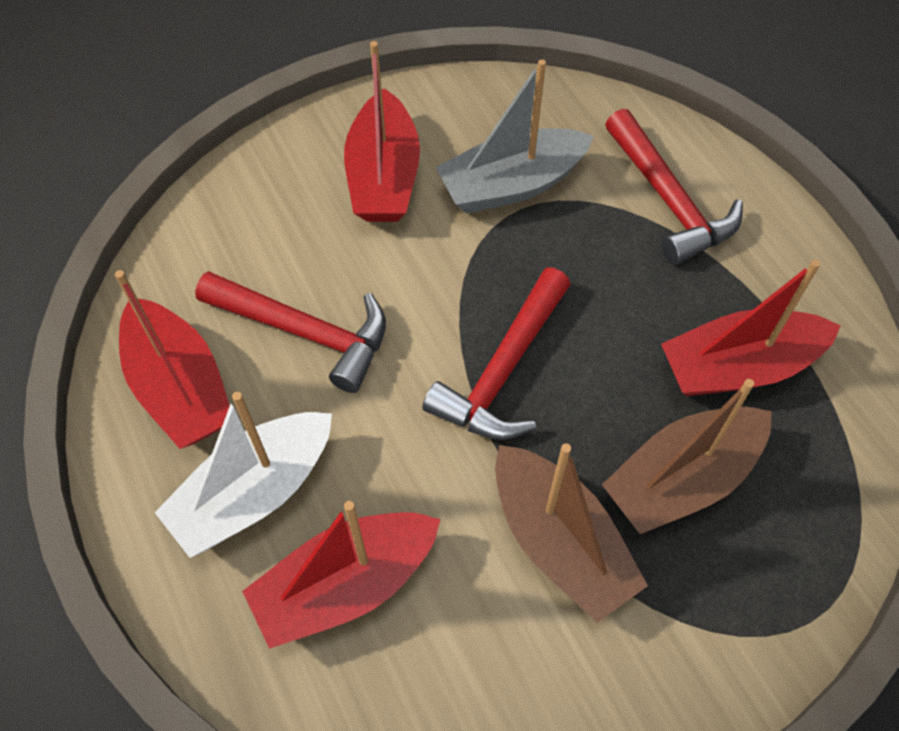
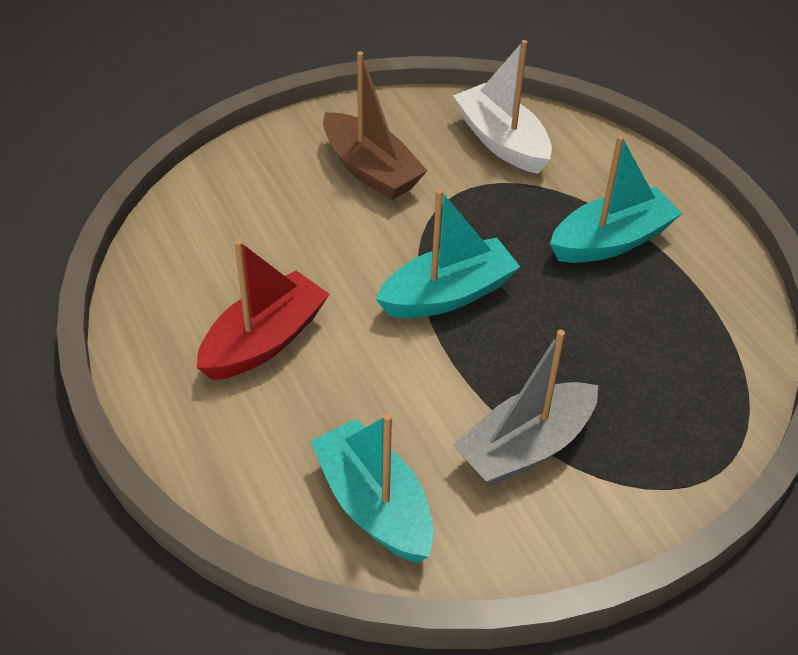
brown boat: [495,443,648,623] [602,379,772,534] = 2 -> [323,51,427,200] = 1
red boat: [115,270,230,449] [242,501,441,649] [344,41,420,222] [661,259,841,396] = 4 -> [197,240,329,380] = 1
red hammer: [195,271,386,393] [422,268,571,440] [605,108,743,265] = 3 -> none = 0
turquoise boat: none = 0 -> [310,414,434,563] [376,189,520,318] [550,135,682,263] = 3

